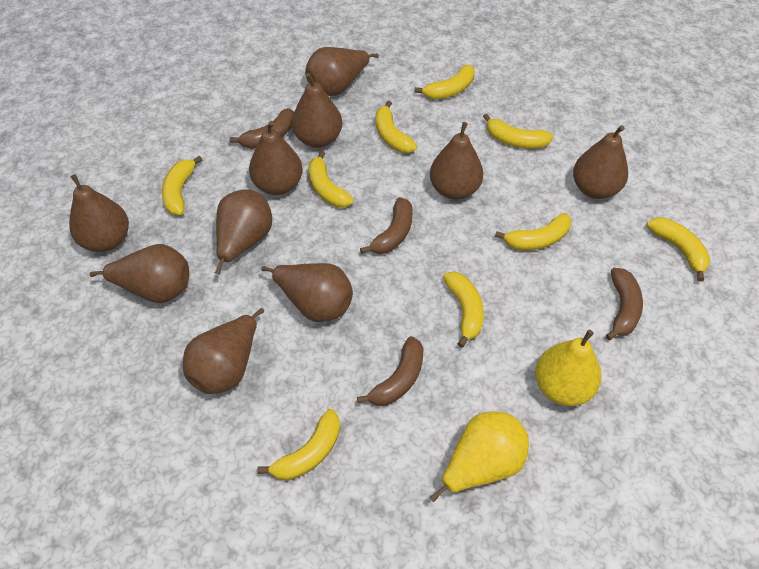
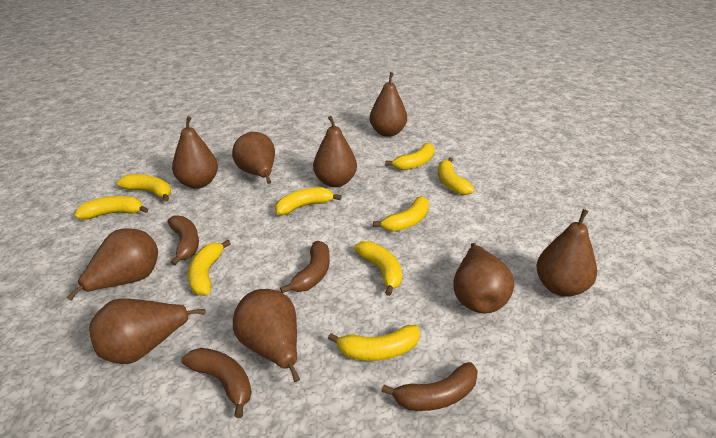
brown pear: [69,174,129,252] [90,244,189,303] [183,308,264,394] [215,189,272,275] [249,121,303,195] [261,263,353,322] [292,73,342,148] [305,47,379,96] [430,122,483,200] [573,125,628,199] = 10 -> [66,229,158,301] [89,298,206,364] [172,116,218,189] [232,132,275,184] [233,289,300,382] [313,116,357,187] [370,72,407,137] [453,243,514,314] [536,209,597,297] = 9
yellow pear: [430,411,529,502] [535,330,602,406] = 2 -> none = 0

